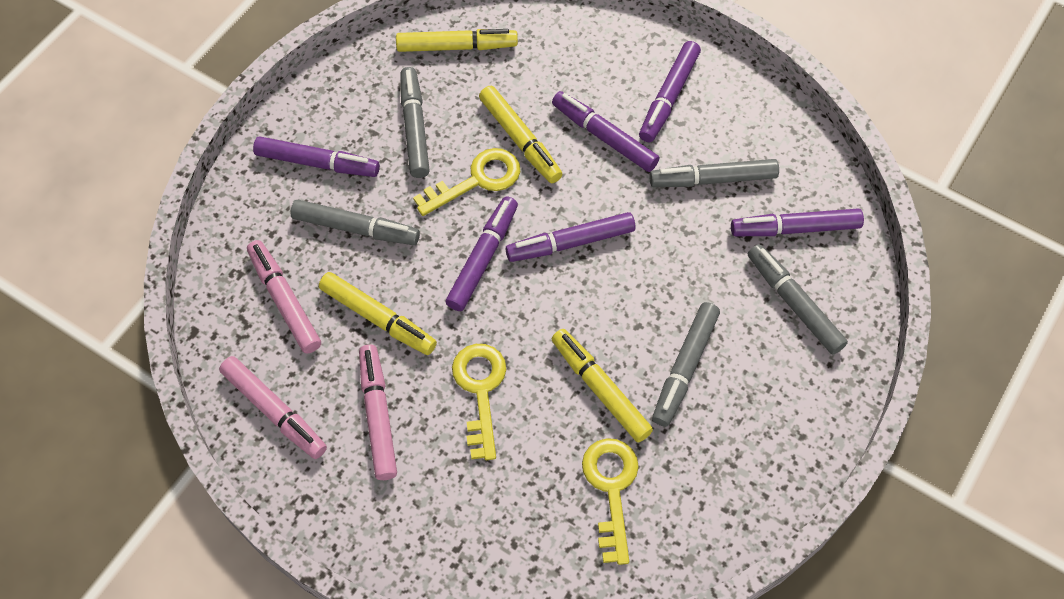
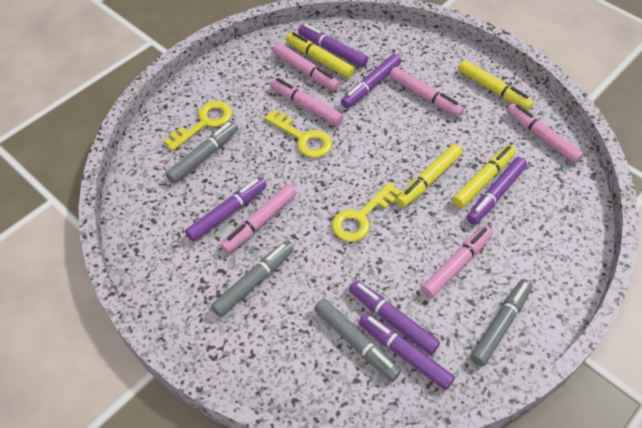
grey marker: [291,200,420,245] [400,67,430,178] [650,159,779,187] [652,302,720,427] [748,244,848,354] = 5 -> [165,121,239,183] [211,241,294,317] [314,299,401,381] [470,279,533,367] = 4
pink marker: [219,356,327,459] [247,240,321,354] [359,345,397,480] = 3 -> [220,184,296,253] [270,78,344,126] [272,43,340,91] [389,67,464,117] [421,225,493,298] [507,103,584,164] = 6

